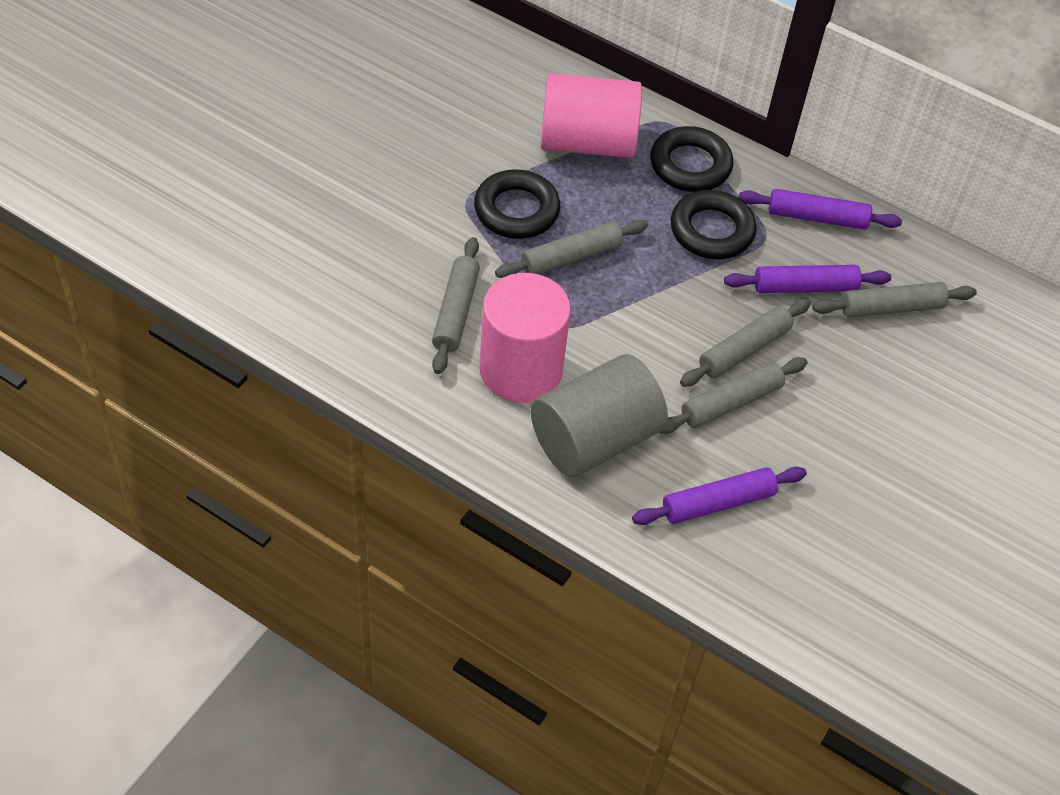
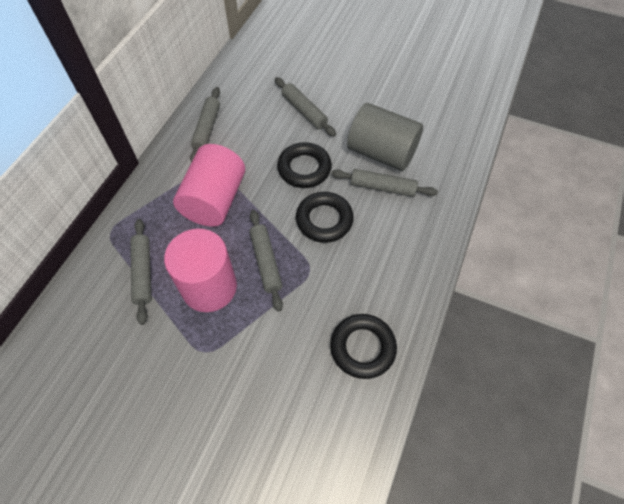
purple rolling pin: [632,467,807,525] [724,265,891,293] [739,189,902,230] = 3 -> none = 0

